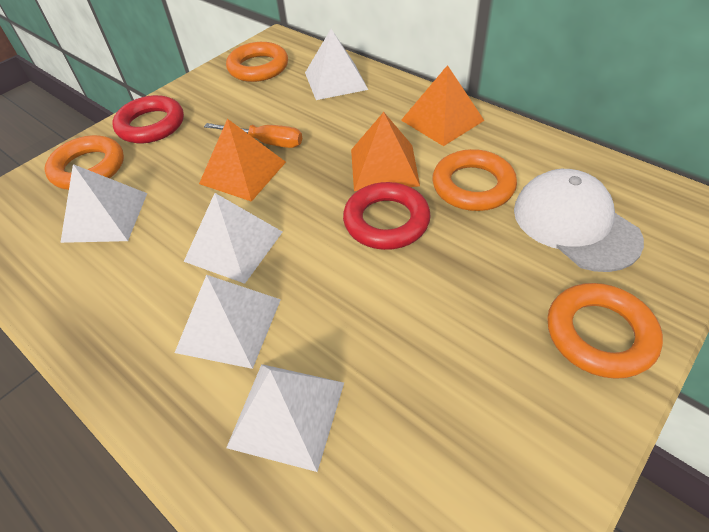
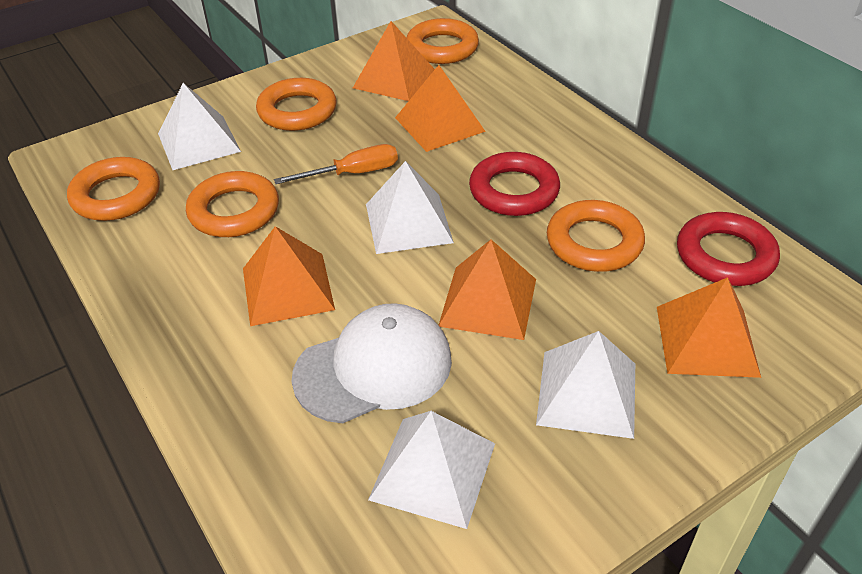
orange pyramid: [199,119,286,202] [351,112,420,191] [401,65,485,146] = 3 -> [243,226,335,326] [353,21,435,101] [395,65,486,152] [438,240,536,340] [657,277,761,378] = 5
orange ring: [44,135,124,190] [226,42,288,82] [432,149,517,211] [547,283,663,379] = 4 -> [67,157,160,221] [186,171,279,237] [256,78,337,131] [407,18,479,64] [547,200,645,272] = 5
white pyramid: [60,164,147,243] [175,275,281,369] [184,193,282,284] [226,364,344,472] [305,29,368,100] = 5 -> [158,83,241,170] [366,161,454,254] [368,411,495,529] [536,331,635,439] = 4

